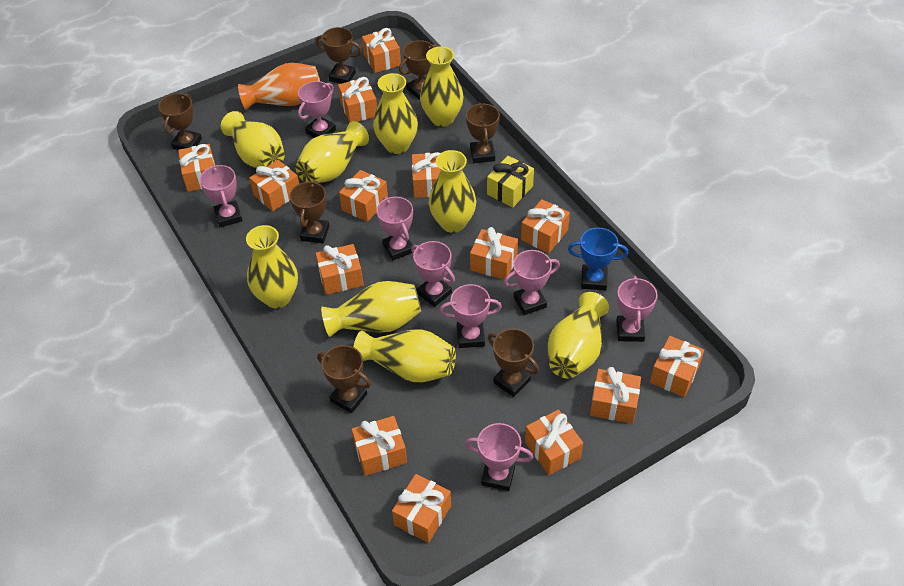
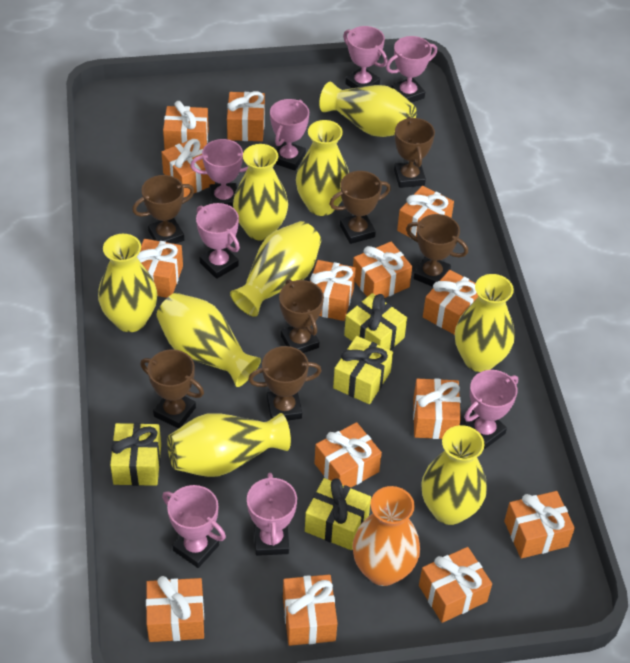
blue trophy: [568,228,628,291] = 1 -> none = 0
yellow gift: [487,156,534,208] = 1 -> [110,423,161,486] [305,478,371,550] [333,336,393,404] [344,293,407,350] = 4

